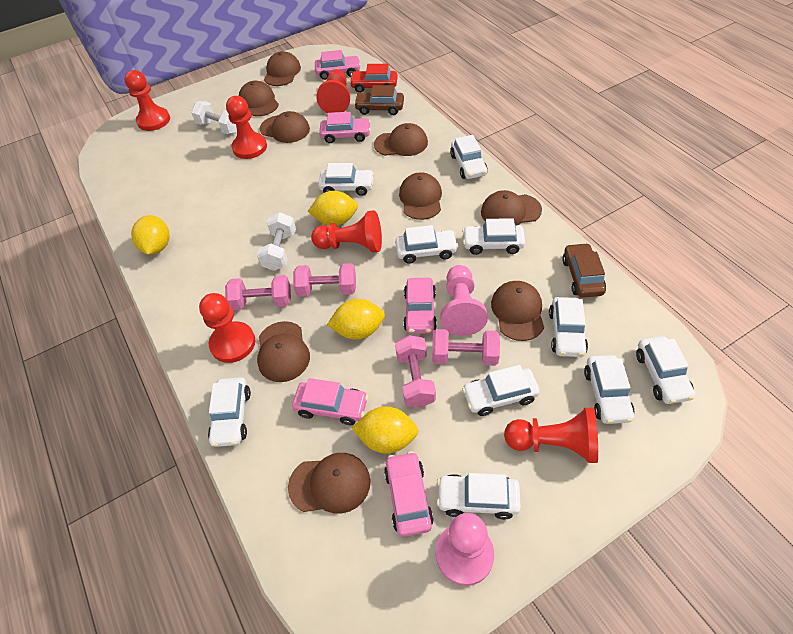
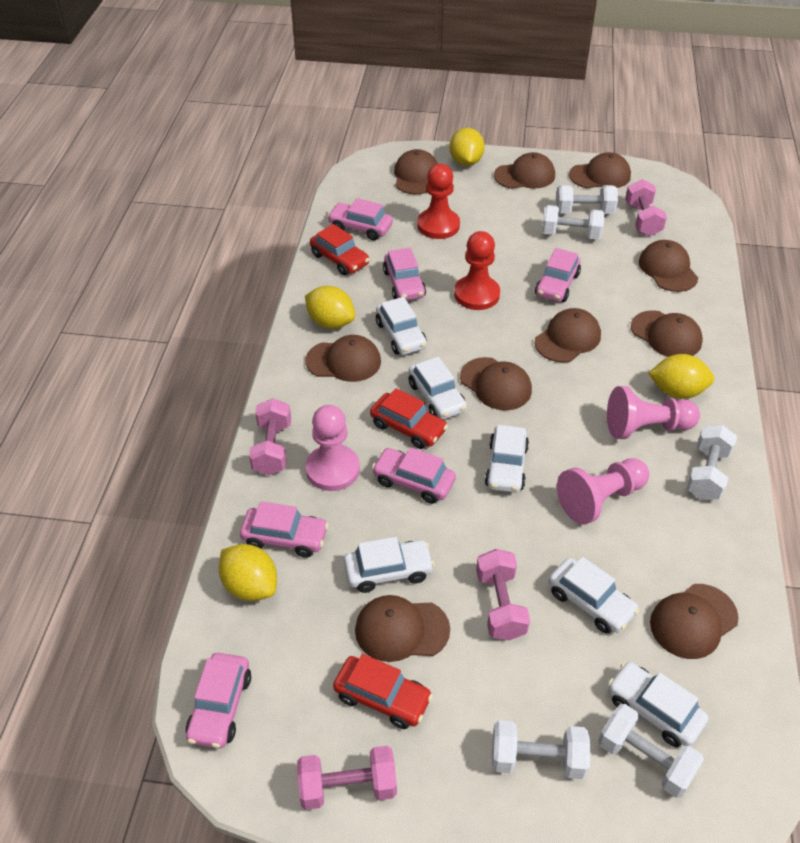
brown cap: [239,81,279,116] [257,321,310,382] [260,111,310,143] [264,51,301,86] [288,453,371,514] [374,123,428,156] [399,172,442,220] [481,190,542,225] [491,281,544,341] = 9 -> [305,335,381,382] [355,595,450,662] [394,149,438,194] [460,357,532,410] [494,152,555,189] [534,308,601,363] [569,152,631,188] [631,310,703,357] [639,240,698,292] [650,584,739,659] = 10
brown car: [354,85,404,115] [562,243,606,298] = 2 -> none = 0
pink car: [292,378,368,425] [315,50,361,80] [319,112,371,143] [384,451,434,537] [403,278,437,334] = 5 -> [186,653,251,748] [240,501,329,558] [327,198,393,240] [372,447,456,504] [383,248,426,301] [535,248,581,302] = 6
pink pawn: [436,513,494,586] [440,265,488,336] = 2 -> [306,405,360,491] [557,458,649,525] [607,386,700,439] = 3
red car: [349,64,398,93] = 1 -> [310,224,370,276] [333,654,433,729] [370,388,448,449] = 3
red pawn: [124,70,170,131] [199,293,256,363] [226,96,267,159] [311,210,382,252] [316,70,350,113] [504,408,598,463] = 6 -> [417,164,460,239] [454,231,500,310] = 2
white car: [208,377,251,447] [318,163,374,196] [395,225,458,264] [437,473,521,520] [450,135,488,179] [462,218,525,255] [462,365,540,416] [549,297,588,357] [584,355,634,424] [636,336,695,404] = 10 -> [344,537,435,593] [376,297,427,355] [408,357,467,420] [485,425,529,493] [548,557,640,634] [608,662,708,747] = 6
white dumbbell: [191,101,237,134] [257,212,296,271] = 2 -> [492,720,591,779] [542,205,605,240] [556,185,618,214] [598,704,704,798] [687,425,737,500] = 5

